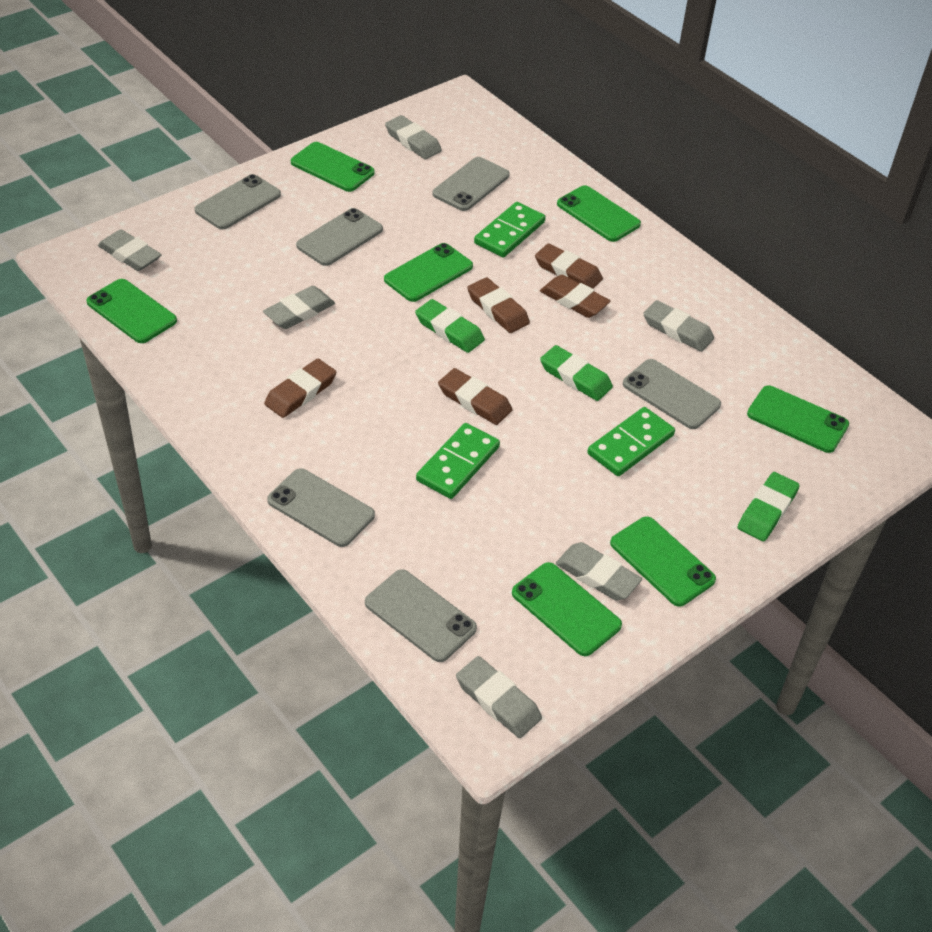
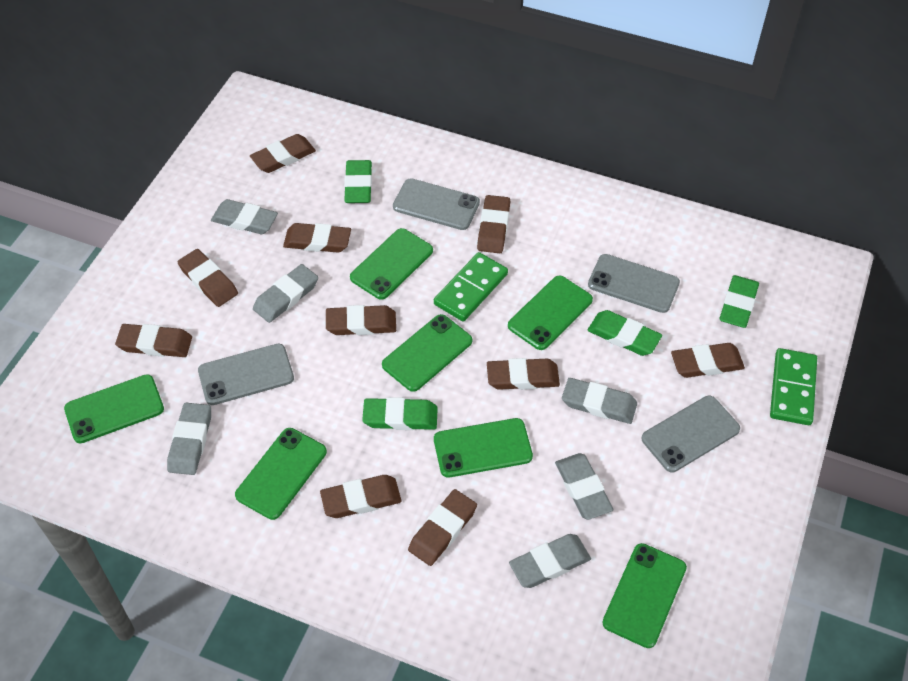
brown eraser: [264,359,336,418] [438,368,513,425] [467,277,530,333] [535,243,603,289] [540,275,611,318] = 5 -> [115,324,192,357] [178,249,238,307] [250,134,316,173] [283,223,351,253] [320,475,401,518] [326,305,396,335] [408,489,477,566] [477,195,510,253] [487,358,560,390] [671,343,745,378] = 10
green domino: [416,423,500,499] [474,202,546,257] [587,407,675,476] = 3 -> [434,252,508,321] [770,348,817,425] = 2
green eraser: [415,299,485,353] [540,345,613,401] [738,472,800,541] = 3 -> [344,160,372,203] [362,397,438,430] [588,310,662,356] [719,275,759,328] = 4
grey phone: [194,174,281,230] [267,468,375,547] [296,208,383,266] [365,569,477,662] [433,157,510,211] [623,359,721,429] = 6 -> [198,344,294,405] [393,178,480,230] [588,254,680,313] [642,396,740,472] = 4

